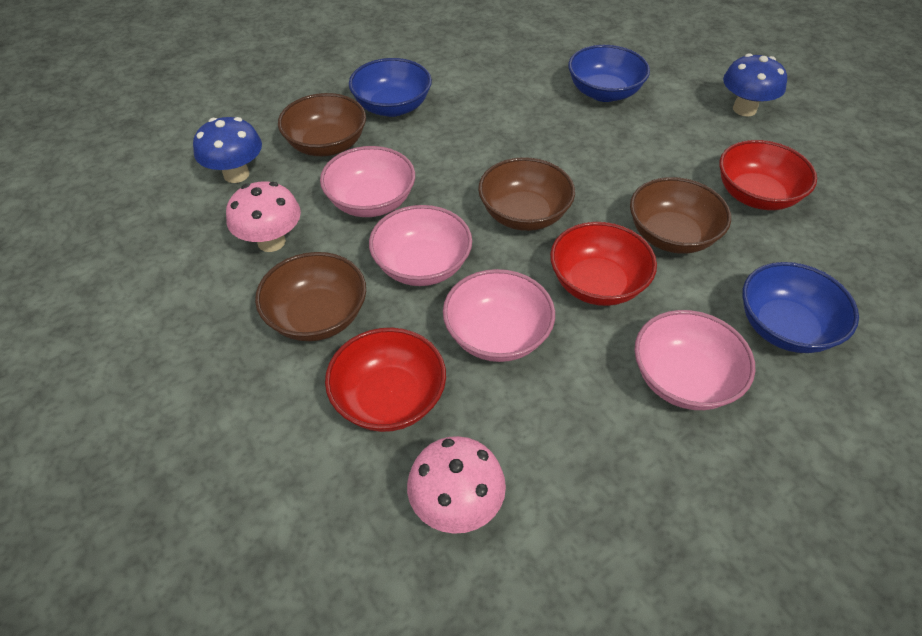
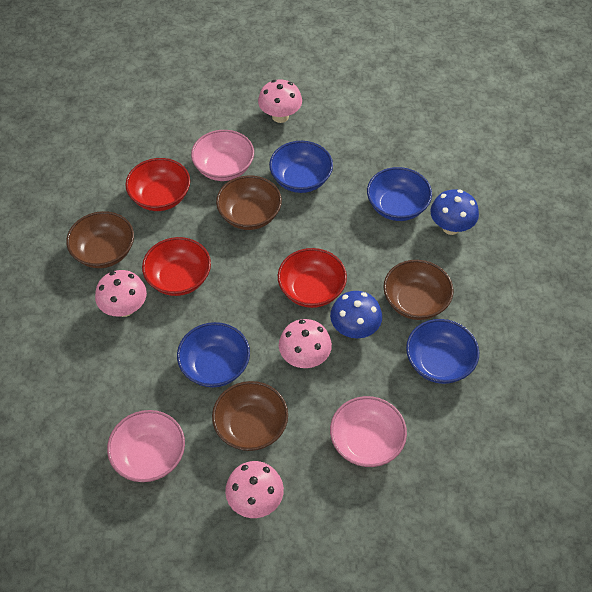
blue bowl: [349,58,432,117] [568,45,650,102] [742,262,859,353] = 3 -> [177,322,250,387] [269,141,333,193] [367,167,432,221] [406,319,479,384] = 4
pink bowl: [320,146,415,217] [369,205,472,286] [443,269,555,362] [634,310,755,410] = 4 -> [107,410,185,482] [191,130,254,181] [330,396,407,467] = 3
pink mushroom: [226,181,301,252] [407,436,506,534] = 2 -> [95,270,147,317] [225,461,284,518] [258,79,302,123] [279,319,332,368] = 4

